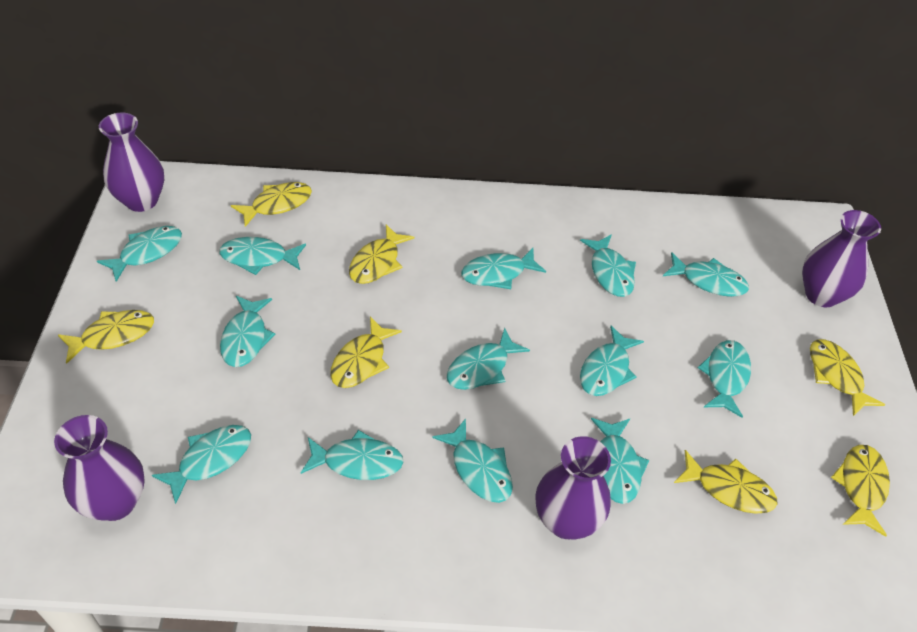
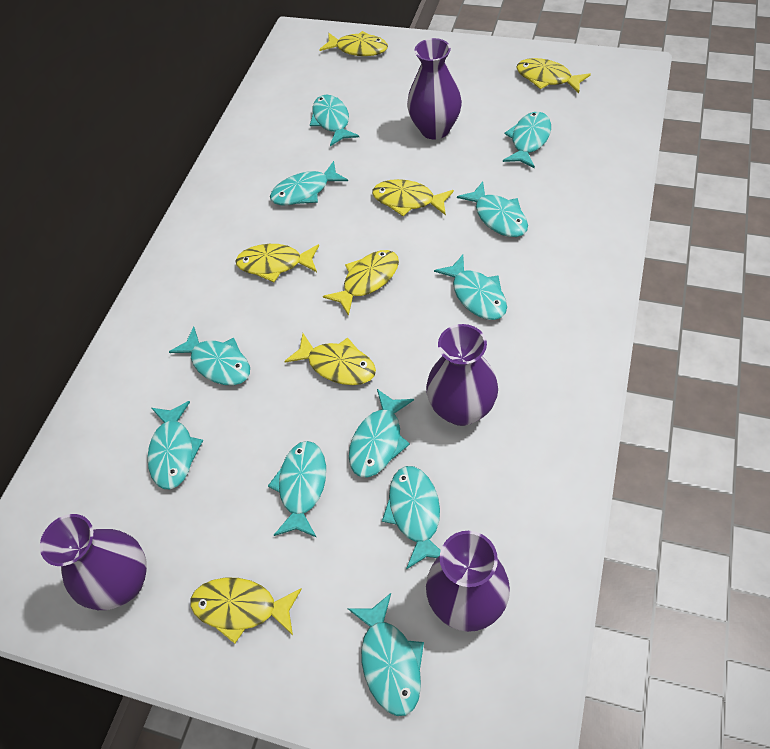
turquoise fish: [97,226,182,282] [152,425,251,504] [219,237,306,275] [220,296,275,367] [301,430,403,480] [432,419,513,503] [447,327,530,390] [461,248,546,289] [580,234,636,297] [580,326,644,396] [591,418,649,504] [663,252,749,297] [698,340,751,418] = 13 -> [147,401,203,489] [169,327,250,385] [268,441,326,537] [270,161,348,205] [310,95,359,146] [347,593,424,716] [349,389,414,478] [382,466,441,570] [434,255,507,320] [457,181,528,237] [503,112,551,168] = 11

